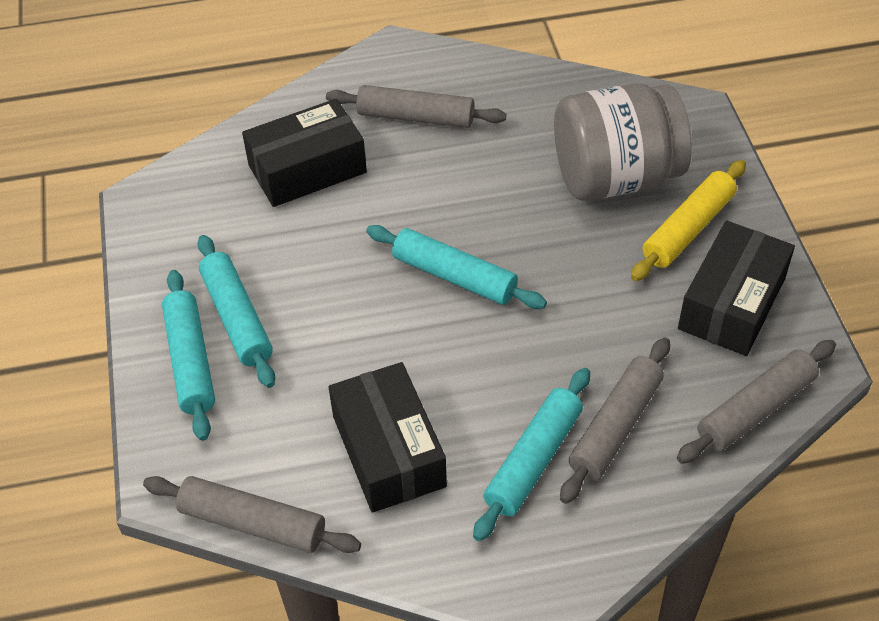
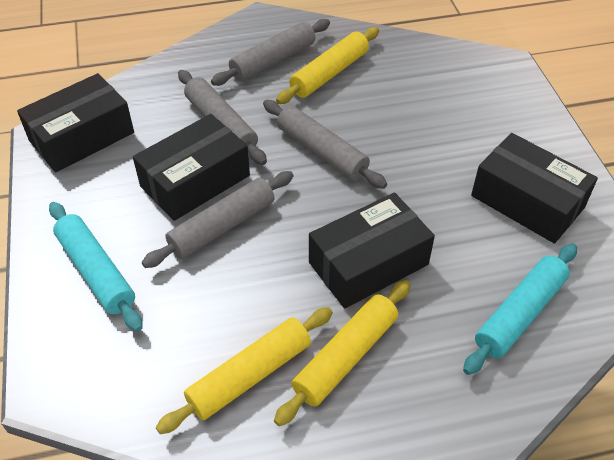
black box: [242,99,367,207] [329,362,447,513] [678,221,795,356] = 3 -> [17,73,134,172] [133,114,250,221] [309,192,435,309] [471,133,598,244] = 4
grey jar: [554,83,692,201] = 1 -> none = 0
turquoise rolling pin: [162,270,215,441] [198,235,275,388] [366,225,547,309] [473,368,590,541] = 4 -> [49,202,143,332] [463,244,577,375] = 2
yellow rolling pin: [631,160,746,281] = 1 -> [156,307,333,434] [274,280,411,426] [276,27,379,104] = 3

